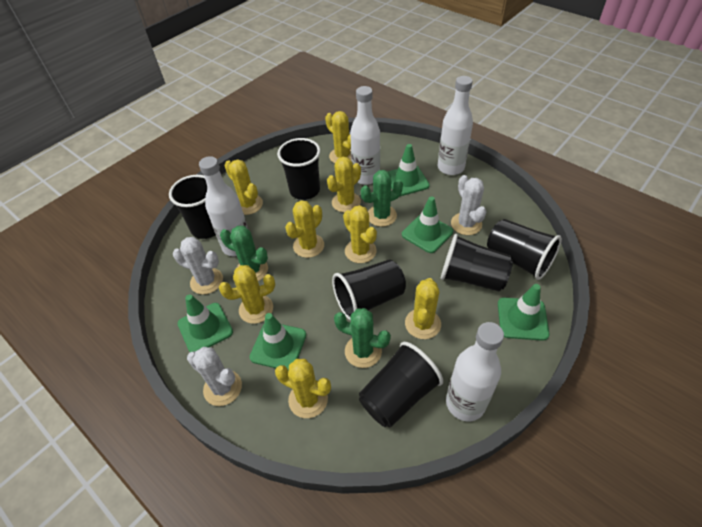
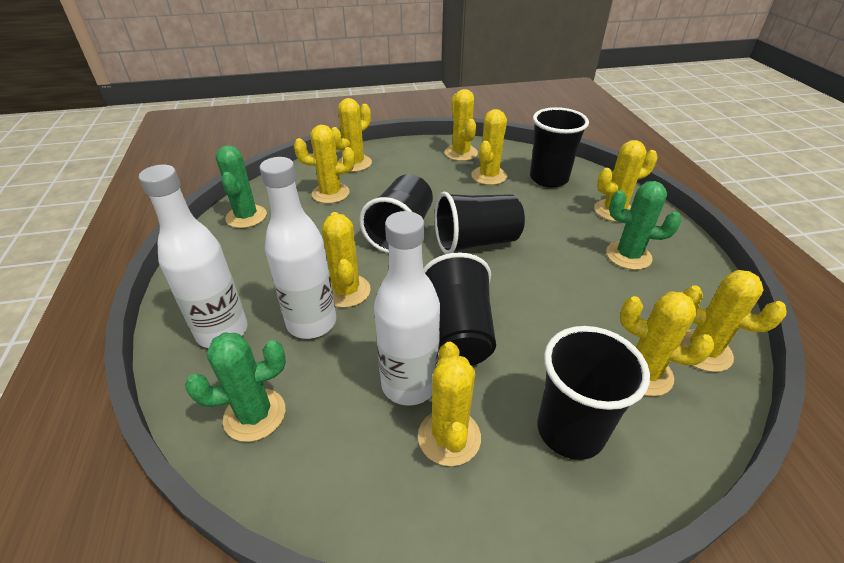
black cup: [169,175,216,239] [277,138,321,200] [332,259,406,320] [359,342,443,428] [441,234,513,291] [487,219,562,280] = 6 -> [359,174,433,253] [423,252,496,366] [434,192,525,254] [530,107,589,187] [537,326,650,460] = 5
green traffic cone: [178,294,233,352] [250,313,306,371] [388,144,430,196] [402,196,453,253] [498,284,549,341] = 5 -> none = 0
white bottle: [199,156,248,256] [350,86,380,185] [438,76,473,175] [446,322,504,421] = 4 -> [139,165,248,348] [259,157,336,339] [374,211,440,406] = 3
white cactus: [173,237,223,294] [187,347,242,406] [451,175,486,235] = 3 -> none = 0
yellow cactus: [219,265,275,324] [224,159,263,215] [275,359,331,418] [285,200,324,258] [325,111,352,163] [327,157,361,213] [343,205,377,263] [405,278,441,339] = 8 -> [294,125,355,204] [322,212,370,308] [331,98,372,172] [418,342,481,466] [444,89,478,161] [471,109,507,185] [594,140,658,222] [620,291,714,396] [680,270,787,372] = 9

